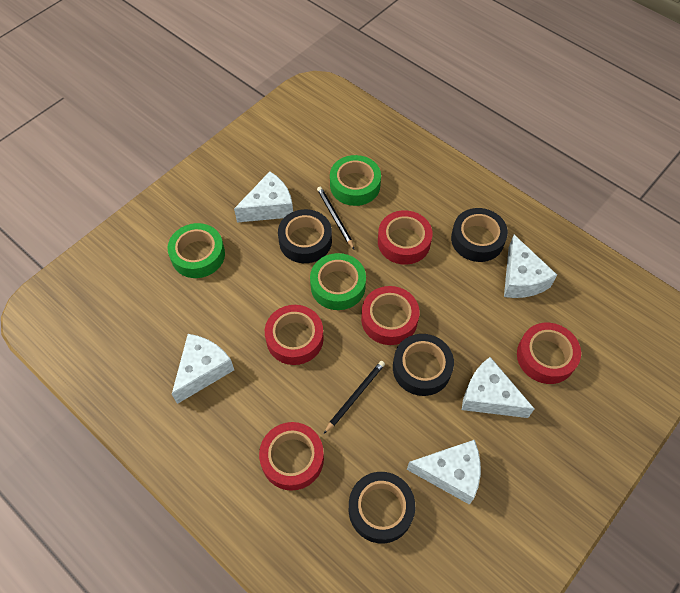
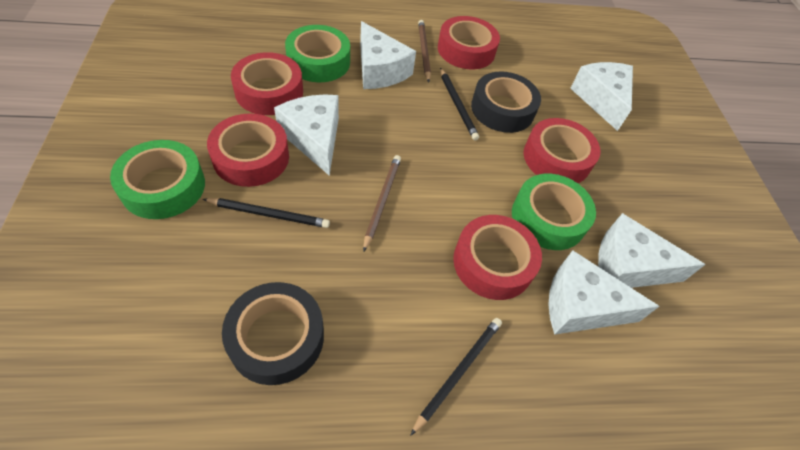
black pencil: [317,187,355,250] [324,361,385,434] = 2 -> [203,198,330,228] [410,318,502,436] [440,68,479,140] = 3
black tape: [278,209,332,263] [349,472,415,544] [393,334,454,396] [451,208,508,262] = 4 -> [222,282,324,385] [471,71,541,133] = 2
brown pencil: none = 0 -> [363,155,401,252] [418,20,431,82] = 2

